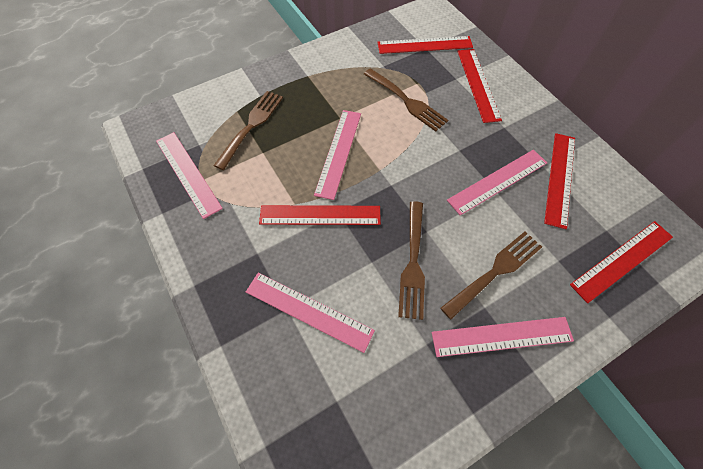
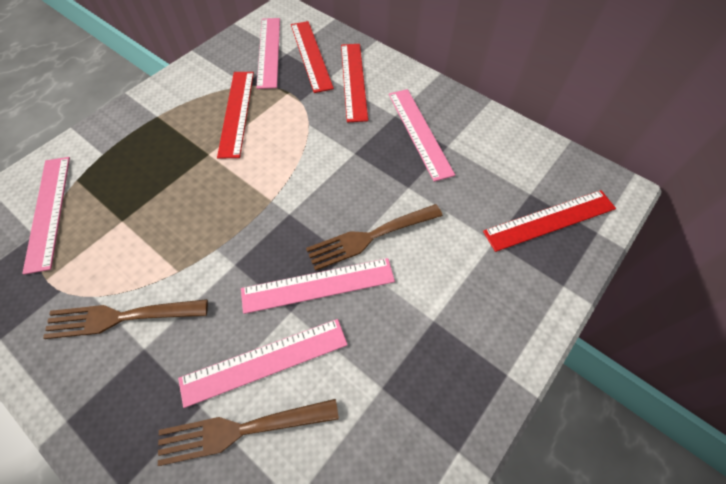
brown fork: [213,91,283,170] [364,68,448,132] [398,201,425,320] [441,232,542,319] = 4 -> [43,299,208,339] [158,399,339,466] [306,204,443,271] = 3
red ruler: [259,205,381,225] [378,36,473,54] [457,49,502,123] [544,133,575,229] [570,221,673,303] = 5 -> [217,72,254,158] [291,21,334,93] [341,44,368,122] [483,190,616,252] = 4

